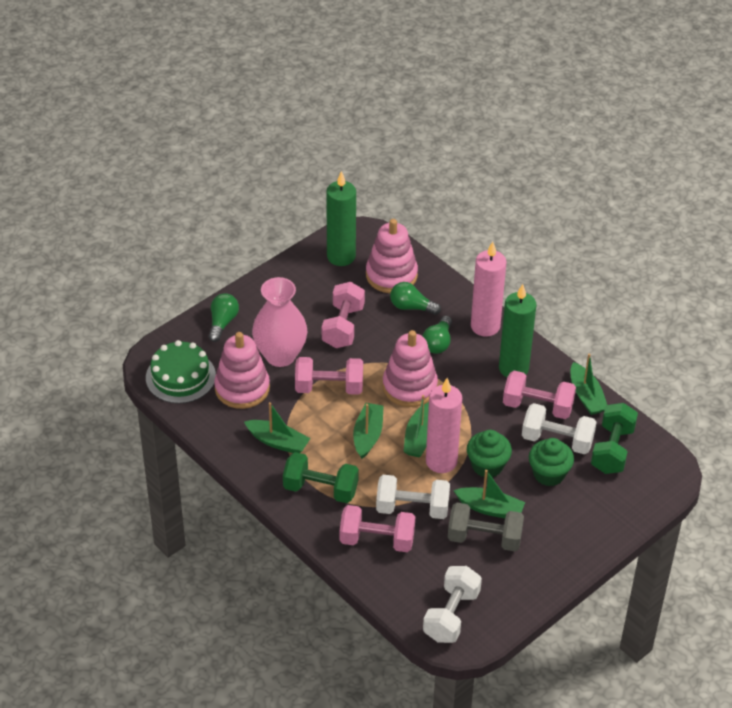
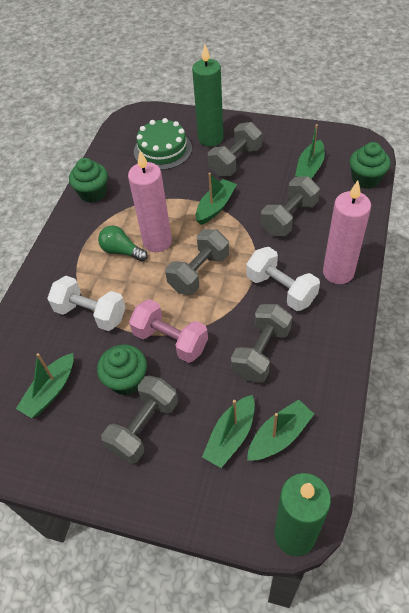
green cupcake: [467,430,512,478] [529,438,574,486] = 2 -> [69,158,108,203] [97,345,147,395] [349,142,390,189] = 3
green dumbbell: [283,452,359,503] [591,403,638,474] = 2 -> none = 0
green light bulb: [209,293,239,342] [390,282,441,315] [422,316,452,354] = 3 -> [98,225,148,262] = 1
grey dumbbell: [448,502,524,551] = 1 -> [101,376,178,464] [165,229,229,295] [208,122,262,177] [231,304,292,383] [261,176,320,236] = 5
pink dumbbell: [295,357,363,395] [322,282,365,348] [340,505,415,552] [503,371,576,419] = 4 -> [129,299,208,363] = 1
pink stacking toy: [214,332,270,409] [366,219,418,293] [383,330,438,407] = 3 -> none = 0
pink vase: [252,277,307,367] = 1 -> none = 0
white dumbbell: [376,475,450,519] [423,566,482,643] [522,403,597,454] = 3 -> [47,276,126,331] [246,247,320,311] = 2

